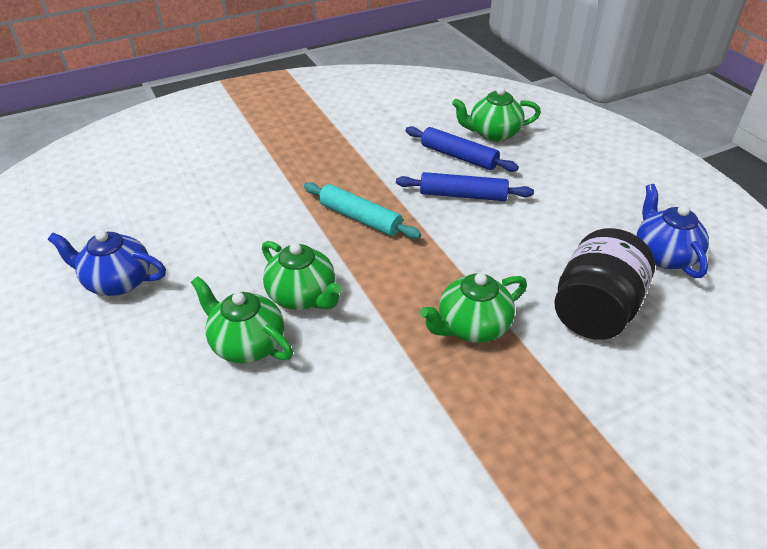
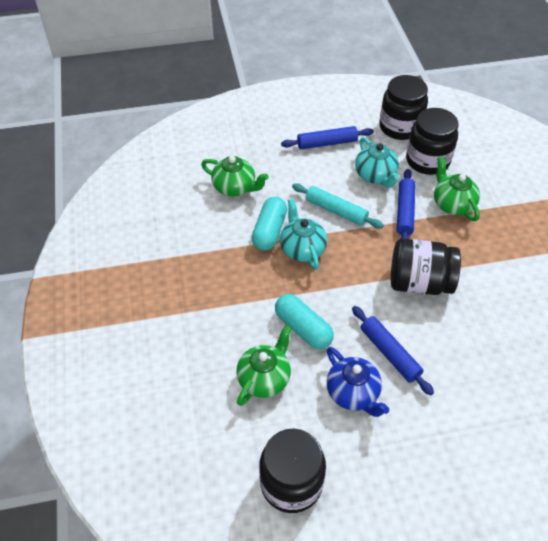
black jar: [554,228,655,340] = 1 -> [259,429,326,513] [379,75,428,140] [391,239,461,295] [406,108,459,175] = 4
blue rolling pin: [396,172,534,201] [405,126,519,172] = 2 -> [281,126,374,149] [352,306,434,395] [397,169,416,239] = 3
blue teapot: [48,230,166,296] [637,184,709,278] = 2 -> [327,347,389,417] = 1
green teapot: [191,276,293,363] [262,241,343,310] [420,273,527,343] [452,87,541,142] = 4 -> [201,156,269,197] [236,325,291,406] [434,157,480,221] = 3
turquoise capsule: none = 0 -> [252,197,287,251] [275,294,334,349] = 2
turquoise teapot: none = 0 -> [280,199,327,270] [355,137,400,188] = 2

